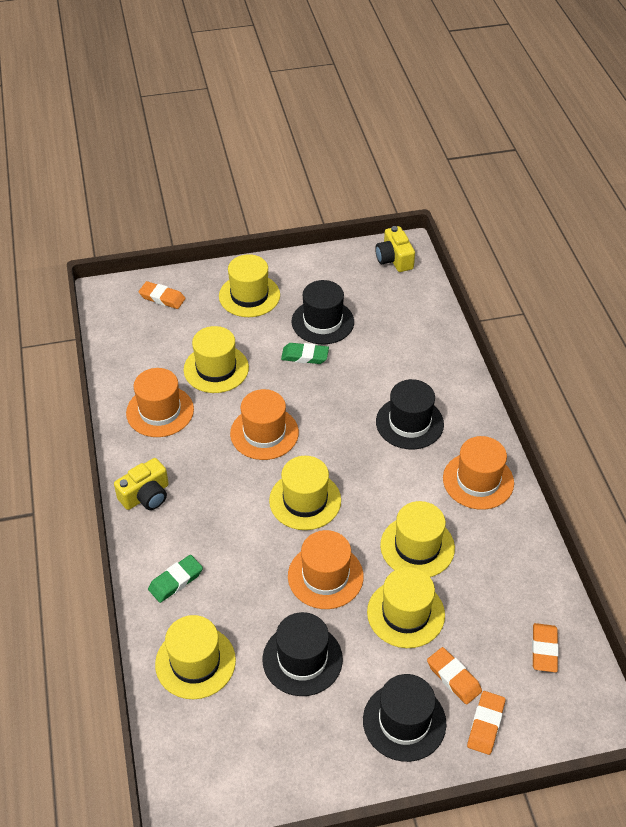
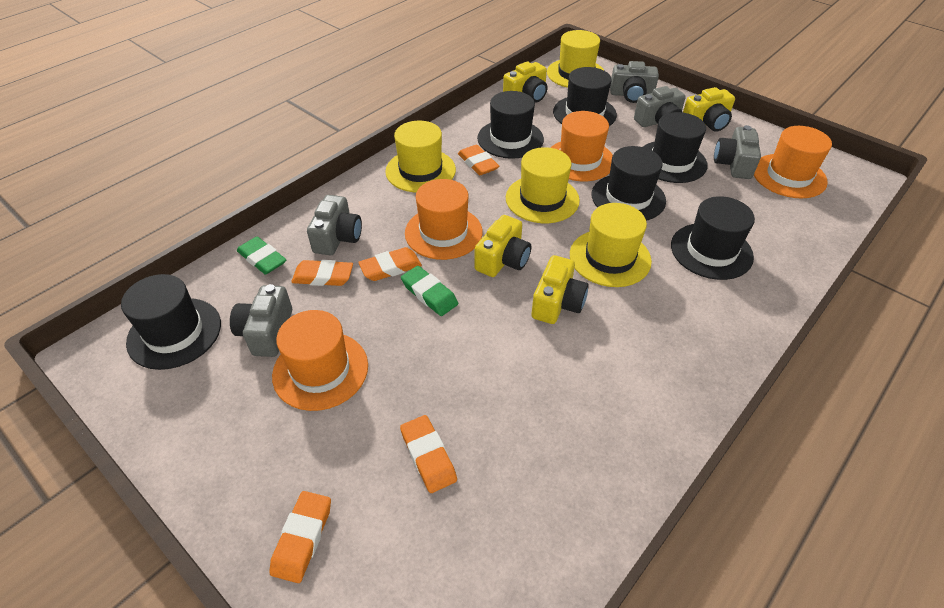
black hat: [263,612,343,696] [291,280,354,344] [363,674,446,762] [376,379,444,449] = 4 -> [121,274,221,370] [477,91,544,159] [553,67,617,126] [592,146,666,221] [643,112,708,183] [671,196,755,280] = 6
grey camera: none = 0 -> [230,284,292,357] [307,195,362,255] [610,61,659,103] [634,86,686,127] [714,125,761,179] = 5
orange eraser: [139,281,186,309] [427,647,482,704] [467,691,505,755] [532,623,559,672] = 4 -> [269,491,331,583] [291,260,353,286] [358,247,422,281] [400,415,457,493] [458,145,499,175] = 5
yellow camera: [114,458,169,510] [375,226,415,272] = 2 -> [474,215,531,277] [503,61,547,103] [531,255,589,324] [683,87,735,132] = 4
yellow hat: [155,615,236,699] [184,326,249,393] [219,254,280,317] [269,456,341,530] [367,567,445,648] [380,501,455,577] = 6 -> [385,121,456,193] [506,147,580,223] [547,30,604,88] [570,203,652,287] = 4

